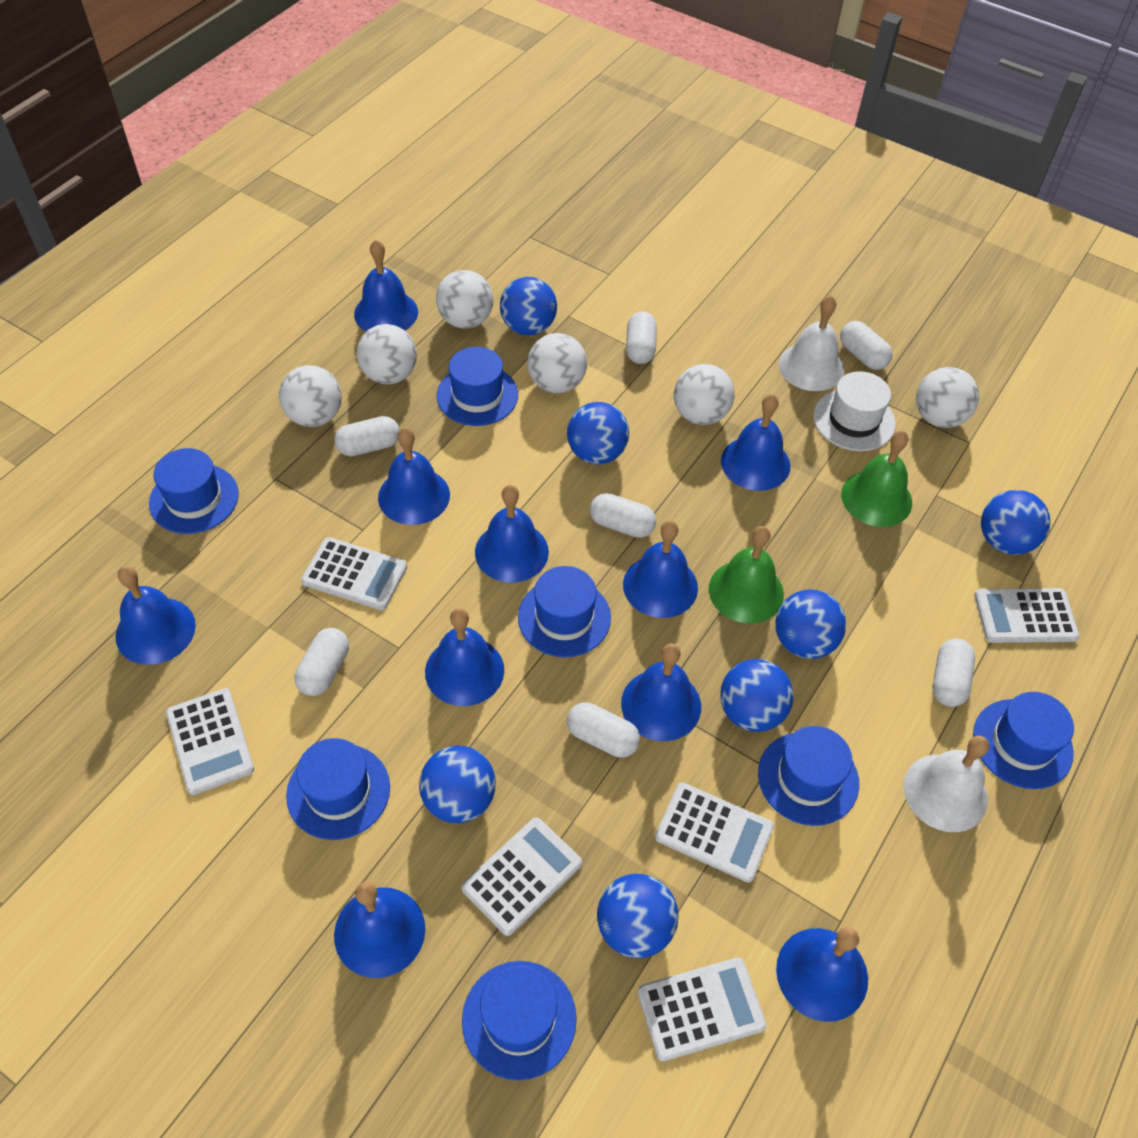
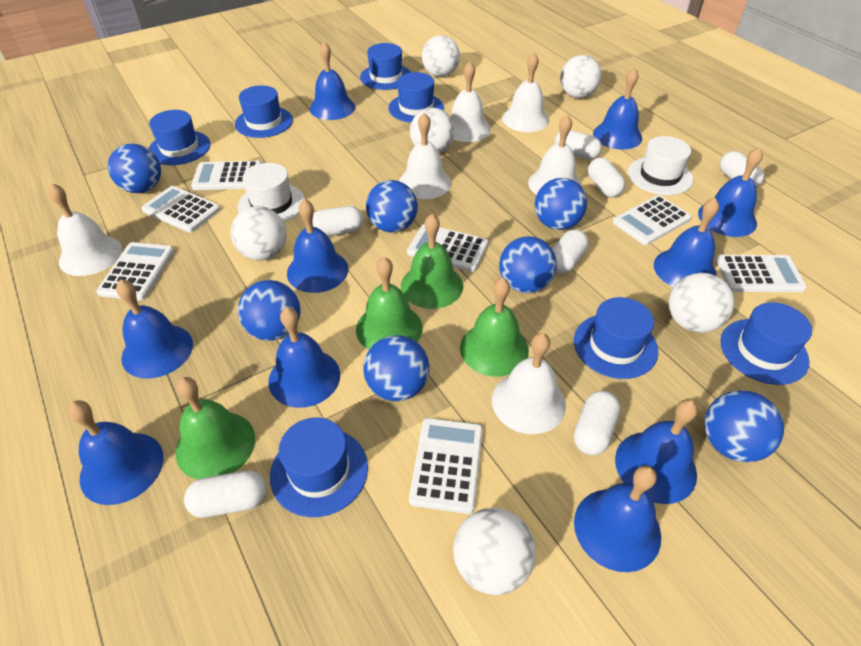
green bell: [709,526,784,624] [841,430,912,527] = 2 -> [176,377,255,479] [356,257,422,350] [401,214,463,309] [460,278,529,377] = 4
white bell: [779,296,844,391] [904,736,989,832] = 2 -> [48,183,122,276] [399,113,451,199] [450,62,491,142] [492,333,566,434] [502,53,549,132] [528,114,582,195] = 6
white calculator: [166,688,254,795] [301,537,407,610] [461,817,582,936] [638,957,766,1061] [655,782,774,882] [974,588,1079,643] = 6 -> [96,242,174,301] [142,186,221,233] [191,161,261,190] [407,224,488,272] [409,418,483,514] [613,195,691,245] [716,255,807,292] = 7
white hat: [813,371,896,451] = 1 -> [238,163,305,222] [628,136,693,195] = 2

